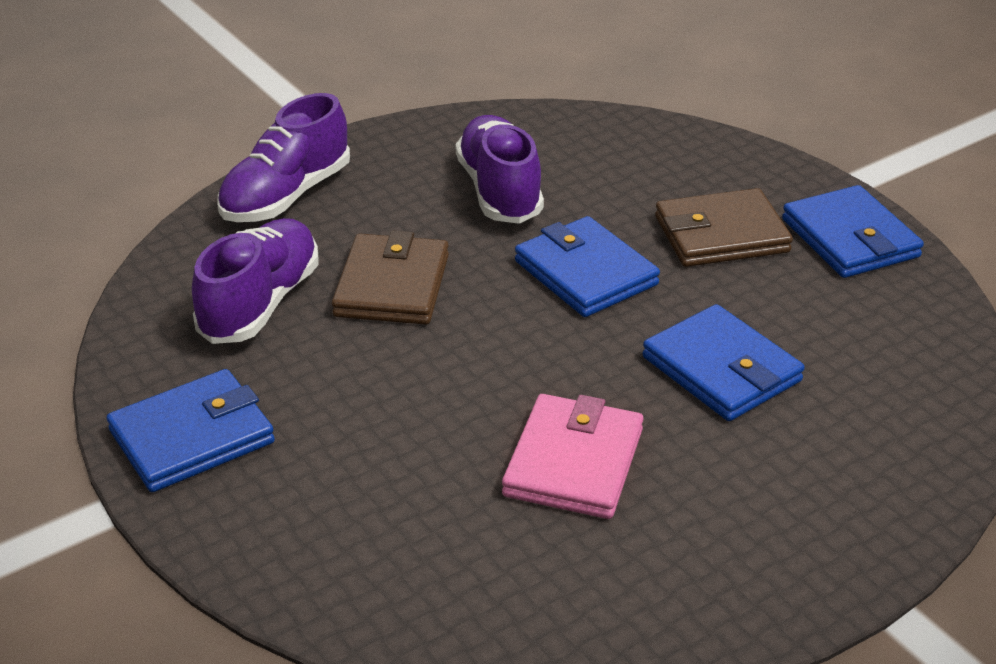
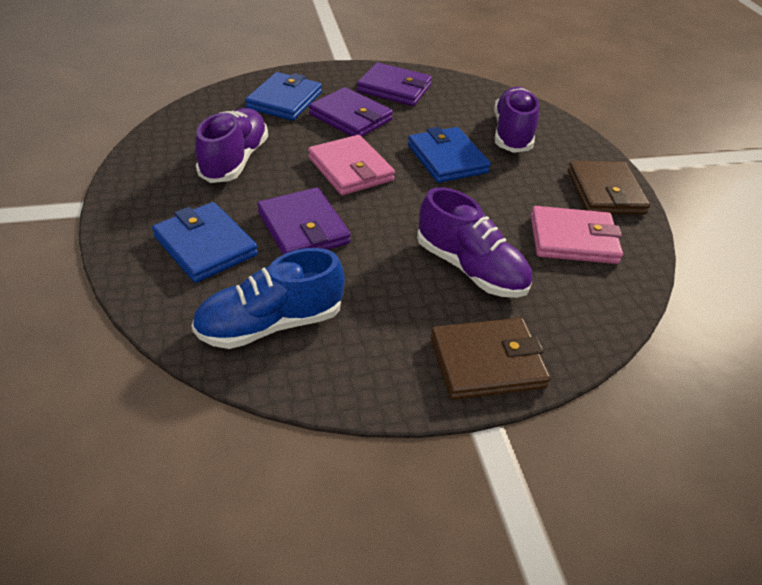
blue shoe: none = 0 -> [192,248,345,349] = 1
blue wallet: [106,369,275,492] [515,216,660,317] [643,304,805,421] [782,185,924,278] = 4 -> [152,202,258,283] [245,72,322,121] [408,127,491,183] = 3
pink wallet: [502,394,643,519] = 1 -> [308,135,395,195] [530,206,623,264] = 2
purple wallet: none = 0 -> [257,188,351,255] [309,87,393,137] [357,62,432,106] = 3

